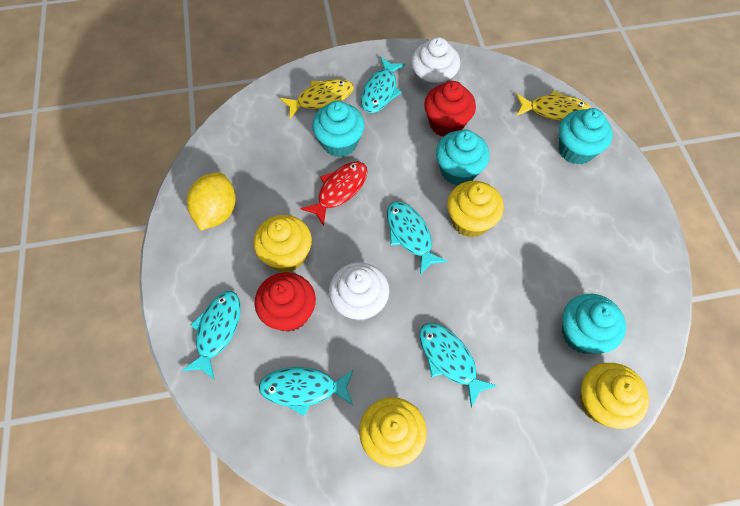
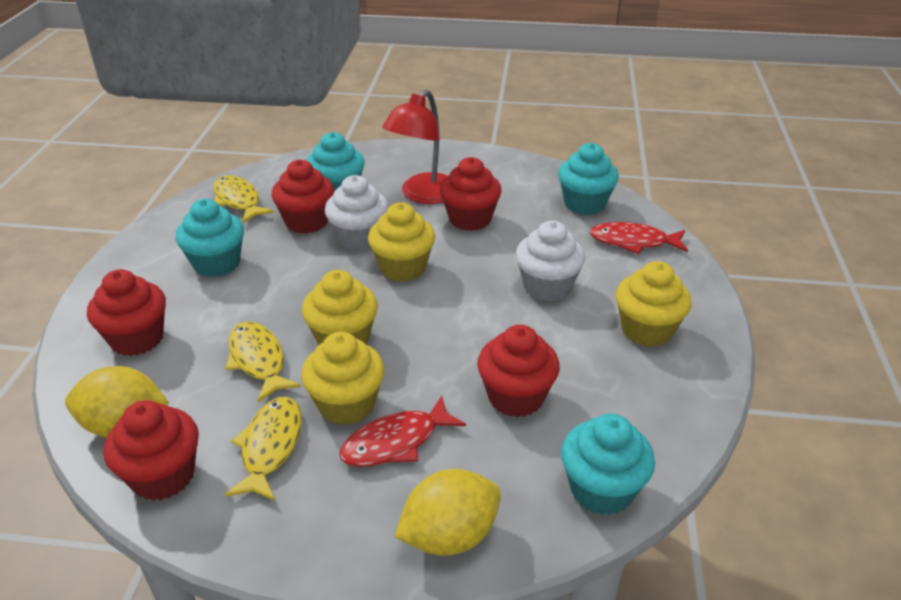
red cupcake: [255,272,316,332] [424,81,476,137] = 2 -> [87,269,166,356] [104,400,199,501] [271,160,334,234] [440,157,502,231] [477,325,560,417] = 5
red fish: [300,162,368,226] = 1 -> [339,396,466,467] [590,222,688,254] = 2
red lamp: none = 0 -> [382,89,448,204] = 1
turquoise fish: [182,291,241,380] [258,367,353,416] [361,57,405,113] [387,201,448,275] [419,323,497,408] = 5 -> none = 0
yellow fish: [280,79,354,119] [516,90,591,121] = 2 -> [213,175,274,223] [225,322,301,402] [225,397,302,501] = 3
yellow lemon: [187,172,236,230] = 1 -> [65,366,169,438] [395,469,501,556] = 2

